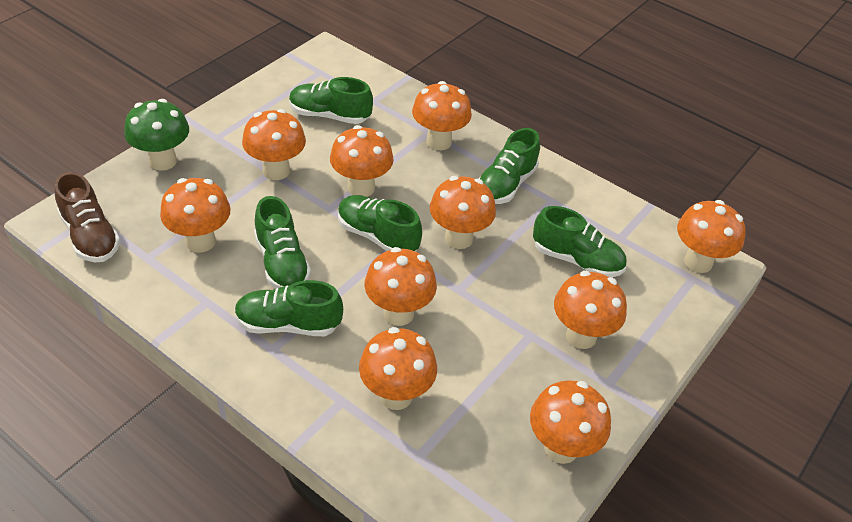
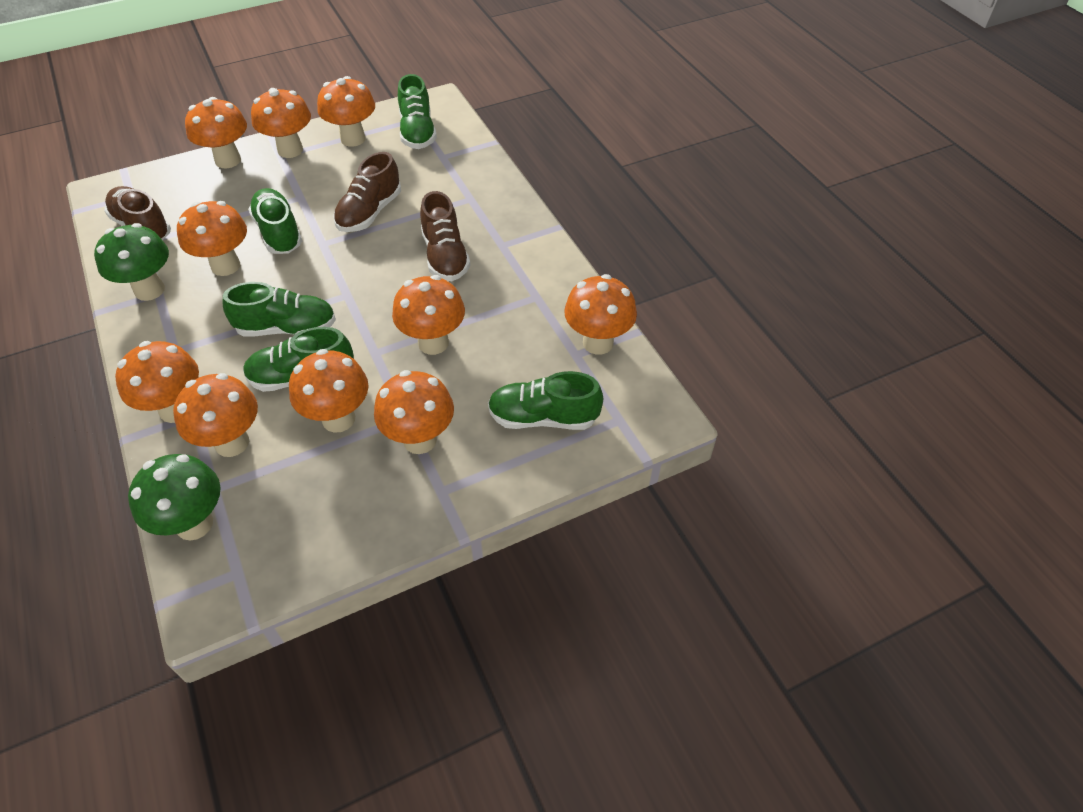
brown shoe: [55,172,120,262] = 1 -> [104,186,171,241] [333,152,401,232] [420,191,471,281] = 3
green mushroom: [124,99,189,171] = 1 -> [94,223,169,301] [128,454,221,540] = 2
green shoe: [234,280,343,336] [254,196,311,289] [289,77,373,124] [338,195,422,252] [479,128,540,204] [533,206,626,278] = 6 -> [223,282,336,337] [243,327,354,392] [248,188,302,254] [398,74,437,149] [488,371,603,430] = 5

